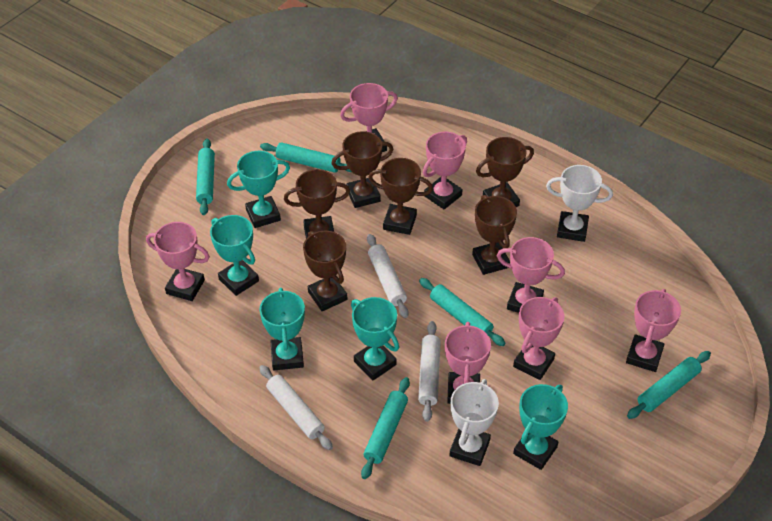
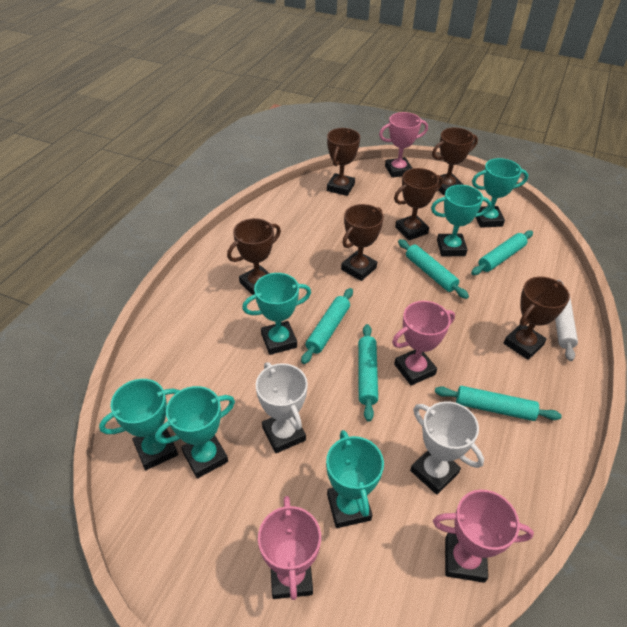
pink trophy: [146,222,210,301] [340,83,398,152] [423,132,467,209] [445,322,491,404] [497,237,565,313] [513,297,565,380] [626,289,681,372] = 7 -> [258,496,321,600] [379,112,428,178] [392,301,455,386] [433,490,534,583] = 4
turquoise trophy: [210,215,259,296] [227,151,290,228] [259,288,305,370] [351,297,399,380] [513,384,568,470] = 5 -> [99,379,180,470] [155,386,235,478] [242,273,311,355] [326,430,384,528] [431,185,492,256] [472,158,528,228] = 6
white rolling pin: [259,365,333,450] [367,234,409,318] [418,321,441,422] = 3 -> [555,280,578,361] = 1

